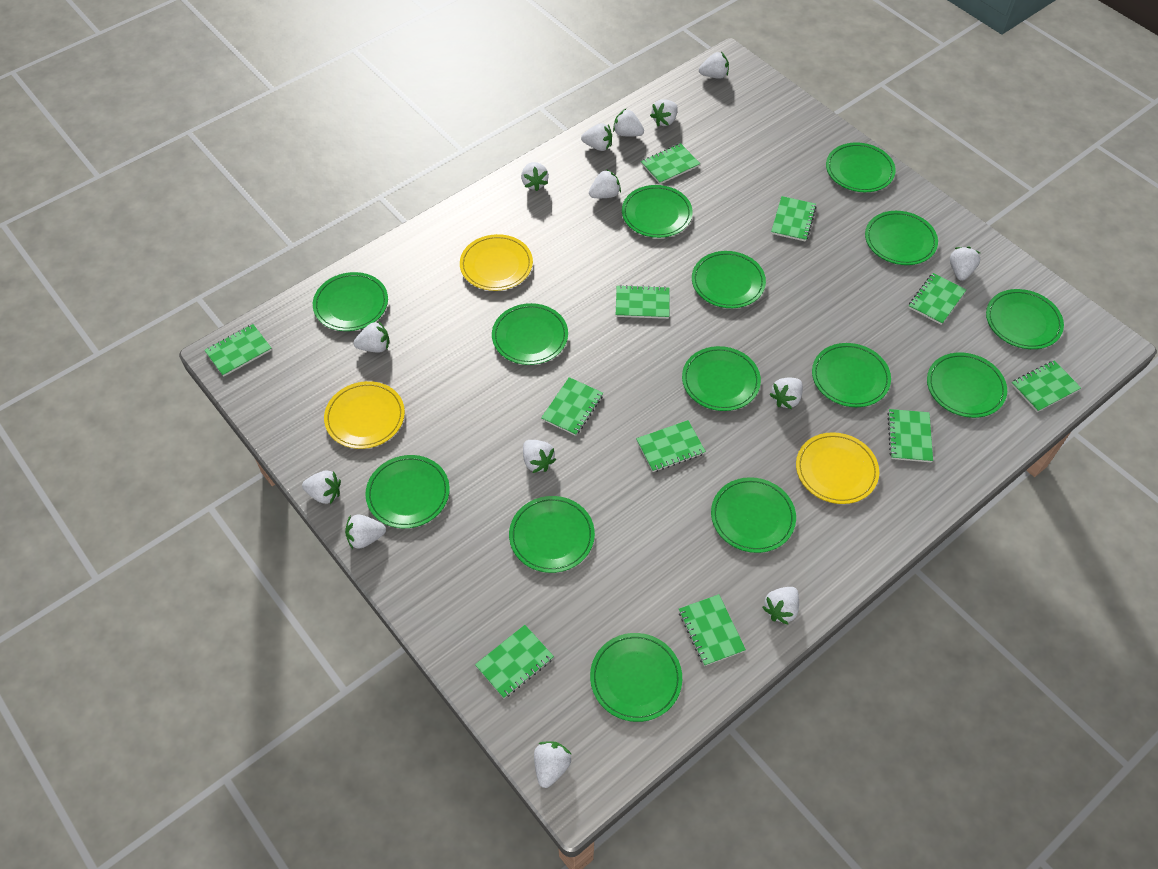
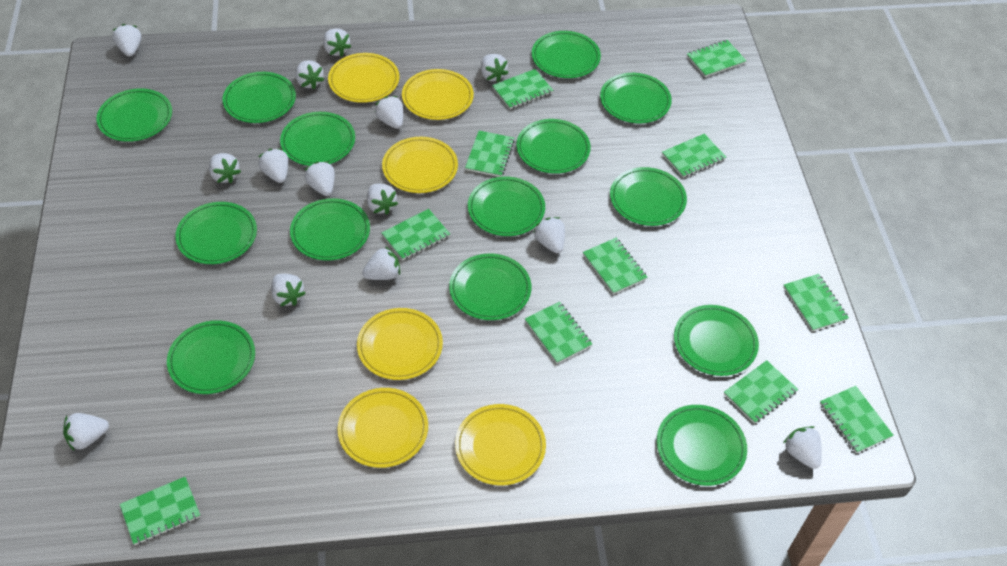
yellow plate: [324,381,405,449] [460,234,533,291] [796,432,879,504] = 3 -> [328,53,399,103] [337,388,428,468] [357,308,443,380] [382,137,458,193] [402,69,474,120] [455,404,546,486] = 6

